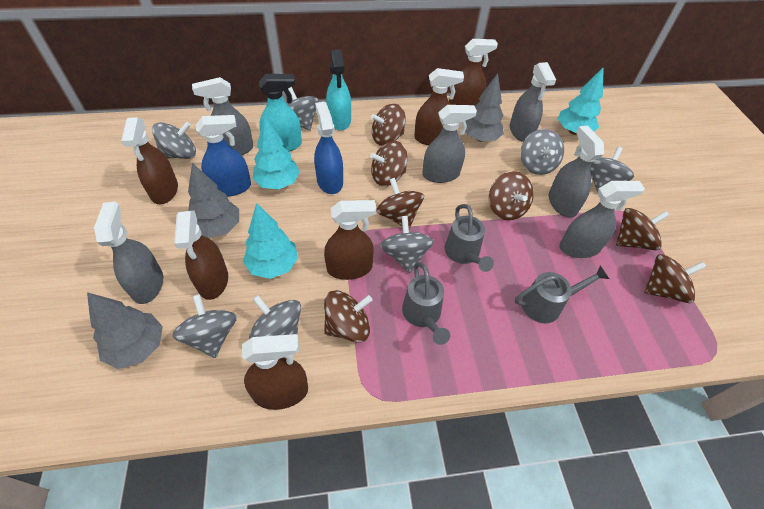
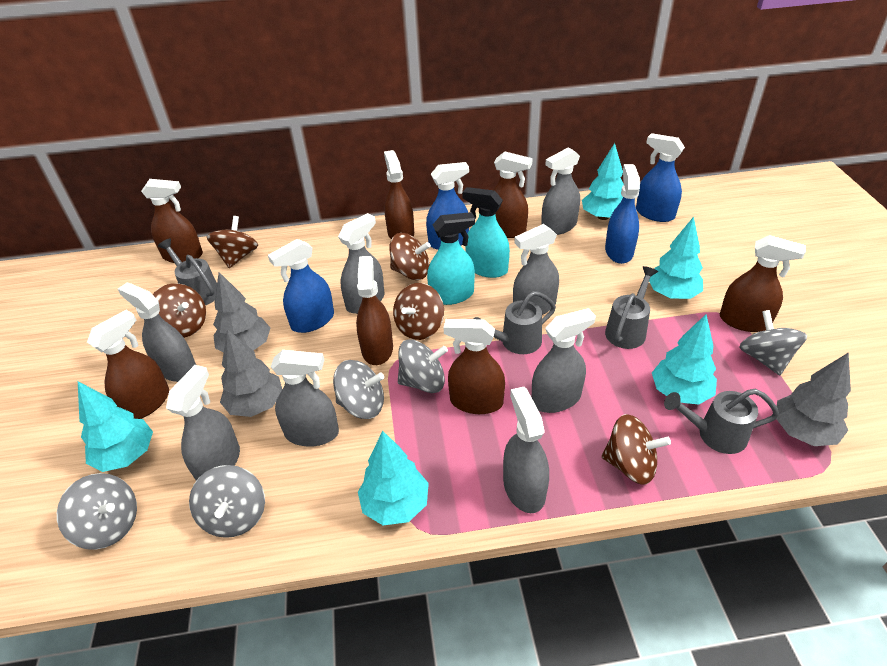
blue spray bottle: [196,115,251,197] [314,102,343,194] = 2 -> [268,239,334,333] [426,162,469,250] [605,164,640,264] [636,133,685,222] = 4
brown spinning top: [324,290,373,343] [370,141,408,186] [371,104,405,146] [376,178,424,229] [489,171,534,220] [616,208,669,250] [644,254,707,303] = 7 -> [153,283,206,338] [207,216,258,268] [389,233,431,280] [393,283,444,340] [602,414,671,485] = 5
brown spray bottle: [121,117,178,204] [174,211,228,300] [242,334,308,410] [324,200,376,280] [414,68,464,145] [449,39,498,106] = 6 -> [87,310,169,419] [141,179,203,263] [356,256,393,365] [384,150,414,239] [444,319,505,414] [493,152,533,238] [720,235,806,332] = 7
grey spinning top: [152,122,196,159] [172,294,237,358] [249,295,301,339] [287,87,319,131] [380,216,434,273] [520,129,564,175] [591,146,634,192] = 7 -> [57,473,137,550] [189,465,265,538] [333,360,384,419] [398,339,448,393] [739,310,807,375] = 5
grey spray bottle: [94,202,163,304] [192,77,253,155] [422,105,477,183] [510,62,556,142] [549,126,604,217] [559,181,645,258] = 6 -> [118,283,196,382] [166,365,240,481] [271,350,339,447] [338,213,384,314] [503,387,549,513] [513,224,559,315] [532,308,596,413] [541,147,580,235] = 8
grey watering can: [402,262,450,345] [445,204,494,272] [515,265,609,324] = 3 -> [158,239,217,305] [474,291,556,354] [605,266,658,349] [664,389,779,454] = 4
turquoise tree: [243,203,298,279] [252,117,300,189] [558,67,604,135] = 3 -> [78,382,153,472] [358,431,429,525] [582,143,624,220] [649,217,703,299] [652,314,717,405] = 5

